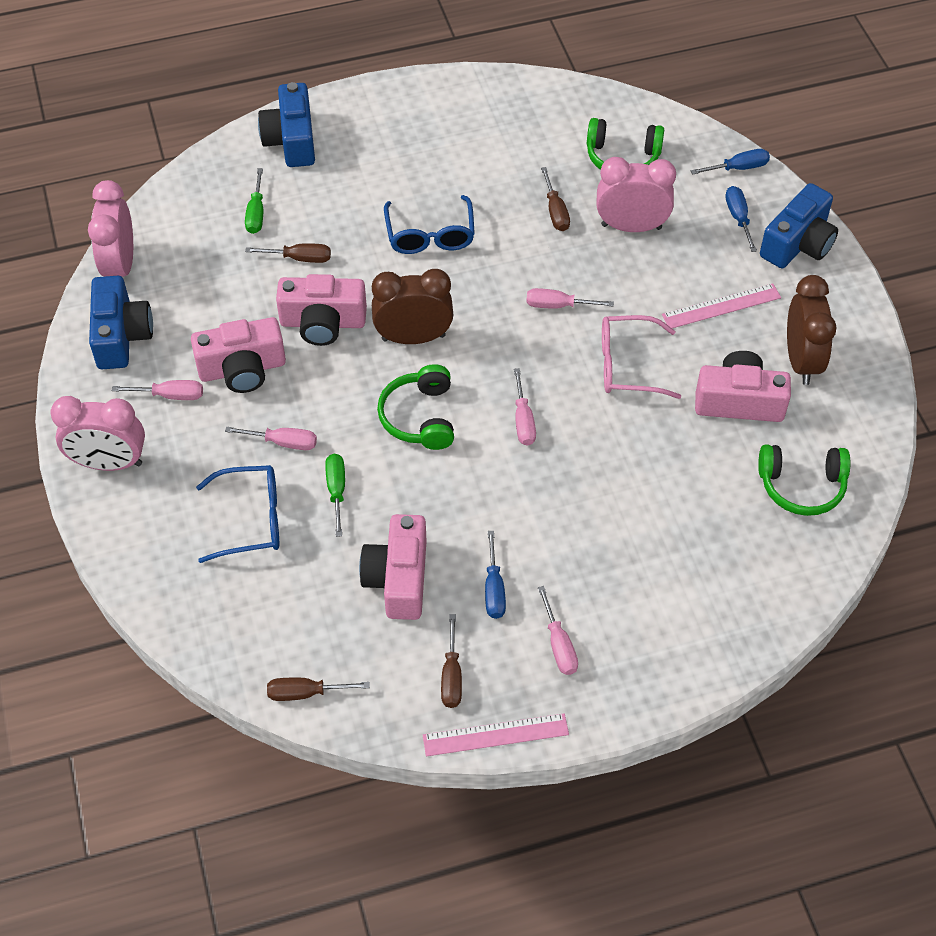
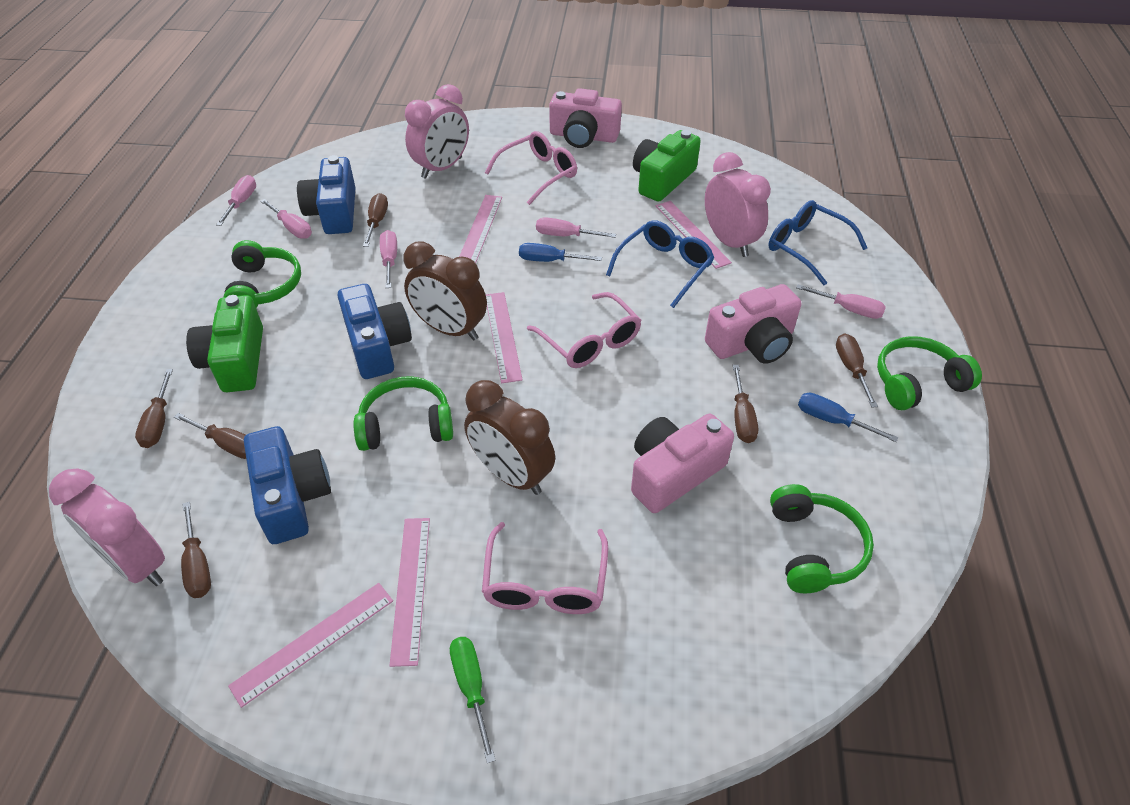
blue screwdriver: [485,531,506,619] [691,149,770,175] [725,186,757,252] = 3 -> [519,243,602,262] [798,393,899,442] = 2
brown screwdriver: [245,243,331,263] [267,678,370,701] [441,614,462,708] [541,167,570,231] = 4 -> [135,369,173,448] [174,413,246,459] [181,501,211,598] [363,193,388,247] [733,365,759,443] [836,333,878,408] = 6
green camera: none = 0 -> [186,295,263,392] [633,130,701,202] = 2
green headphones: [377,364,454,450] [587,118,664,170] [758,444,850,516] = 3 -> [224,240,301,308] [354,377,453,451] [770,484,874,593] [877,336,982,410] = 4
green screwdriver: [245,168,263,234] [325,454,345,537] = 2 -> [450,637,496,763] = 1
pink camera: [191,317,286,393] [276,274,367,346] [359,514,427,620] [695,351,791,422] = 4 -> [549,88,622,148] [631,414,734,513] [705,284,801,364] = 3
pink glasses: [602,315,681,399] = 1 -> [482,522,608,614] [485,131,577,205] [527,292,641,368] = 3
pink ruler: [423,713,569,757] [662,283,781,328] = 2 -> [228,583,393,708] [389,518,430,667] [459,195,502,263] [485,292,523,383] [656,201,732,269] = 5

